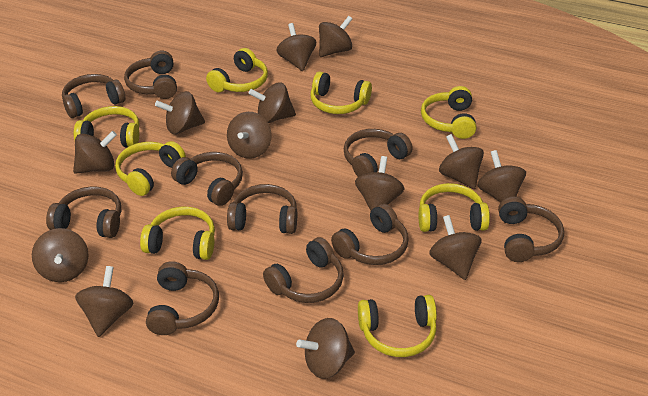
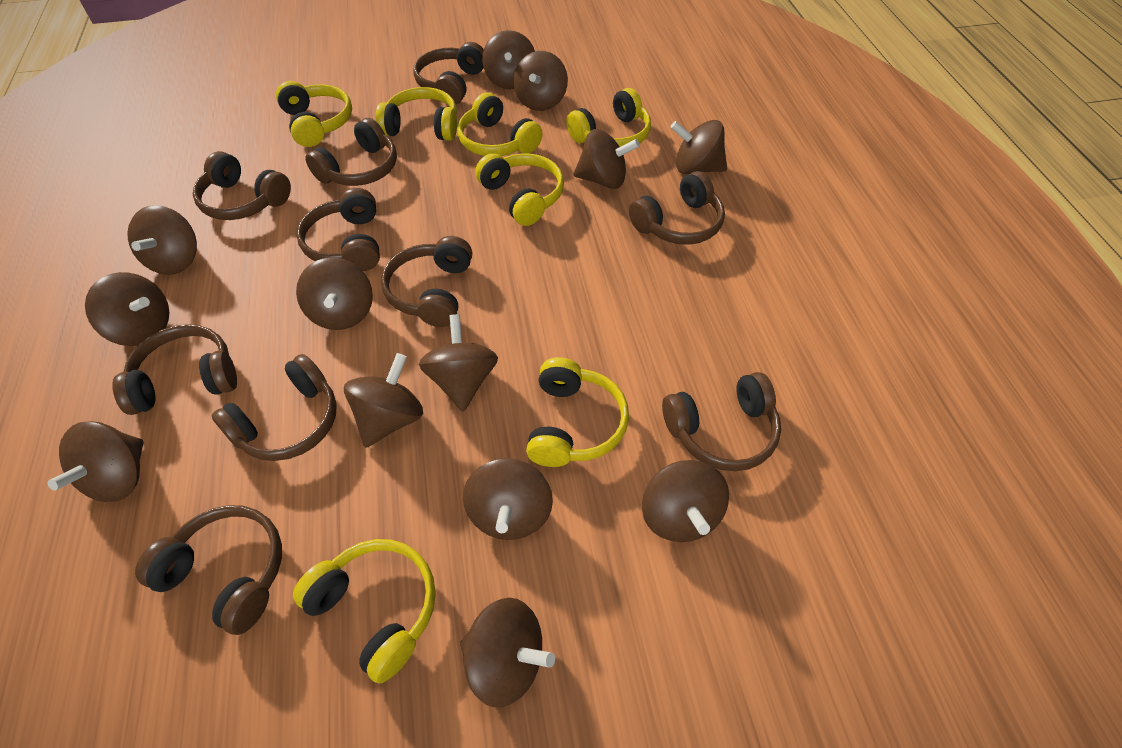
yellow headphones: [74,106,139,148] [115,141,186,196] [140,207,215,260] [206,48,268,92] [310,71,372,114] [358,295,437,357] [419,183,490,232] [421,86,476,139] = 8 -> [276,81,352,147] [293,539,436,684] [375,87,457,141] [457,93,543,156] [475,153,564,226] [526,357,629,467] [566,88,651,147] = 7

